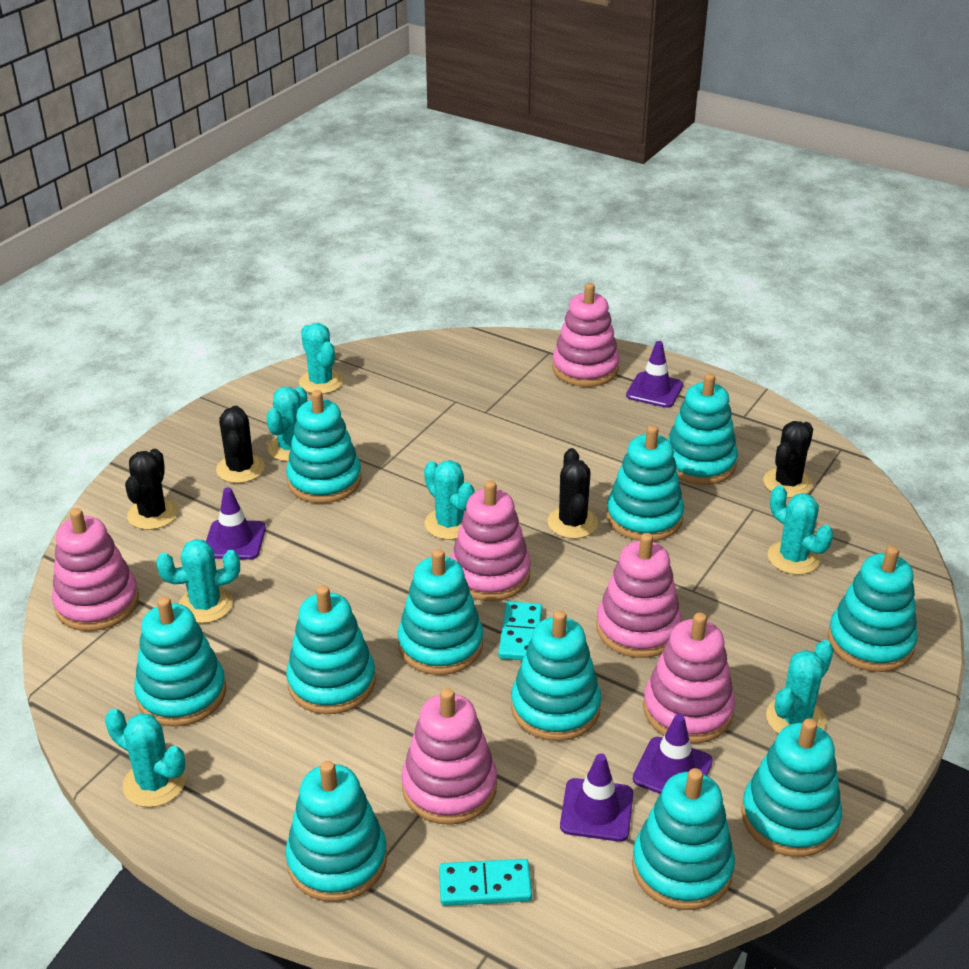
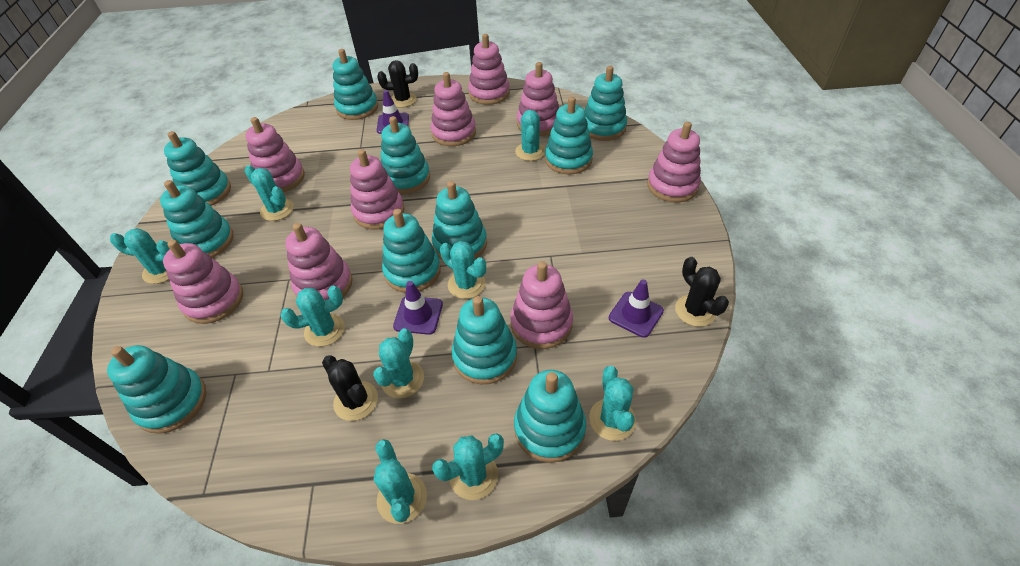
black cactus: [125,449,178,530] [216,406,265,483] [548,448,598,539] [763,421,813,498] = 4 -> [322,355,378,421] [377,60,418,108] [675,257,729,327] = 3
pink stacking toy: [52,508,139,631] [401,688,497,825] [451,480,531,601] [552,283,619,387] [596,533,682,658] [643,612,735,744] = 6 -> [163,240,243,324] [245,117,305,192] [285,223,353,300] [350,149,405,229] [431,72,476,146] [468,34,510,105] [510,261,573,349] [517,62,559,136] [647,122,701,202] = 9
purple traffic cone: [206,487,266,560] [560,753,633,842] [626,341,683,408] [633,714,713,794] = 4 -> [377,90,409,134] [393,281,443,335] [609,279,664,338] = 3
turquoise cactus: [105,709,186,807] [156,539,240,623] [266,386,307,462] [299,323,343,394] [424,460,475,540] [766,640,834,734] [768,485,833,575] = 7 -> [110,228,170,284] [244,165,294,221] [281,286,345,347] [373,328,424,398] [374,439,427,524] [432,433,504,500] [440,241,486,299] [515,110,545,161] [589,366,636,441] = 9
turquoise domino: [439,859,532,906] [498,601,543,660] = 2 -> none = 0

